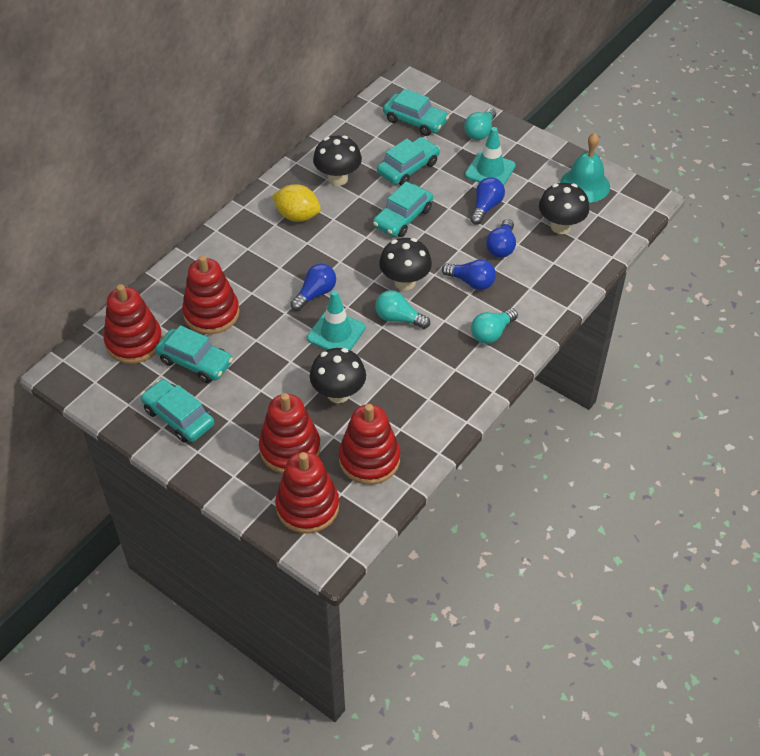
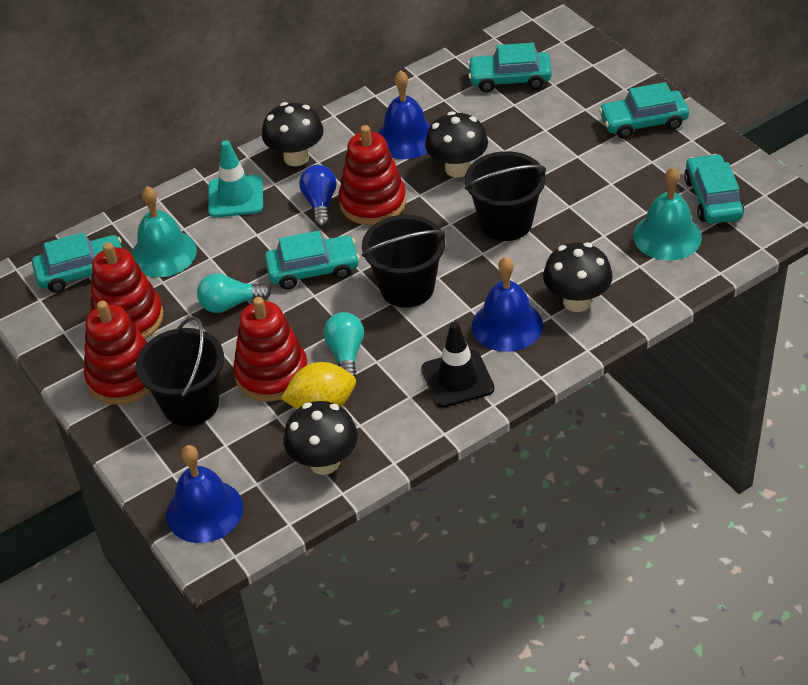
black bucket: none = 0 -> [136,316,224,426] [362,215,445,308] [465,151,546,241] = 3
black traffic cone: none = 0 -> [421,322,495,408] = 1
blue bell: none = 0 -> [166,445,243,543] [377,70,430,159] [472,257,543,352] = 3
blue light bulb: [291,264,336,311] [442,259,496,290] [470,177,505,225] [486,219,516,258] = 4 -> [299,165,337,227] = 1
red stacking toy: [104,284,163,364] [182,255,240,334] [259,393,321,473] [275,452,339,534] [339,404,400,485] = 5 -> [84,301,150,405] [90,242,164,339] [233,297,308,401] [339,125,406,225] = 4
turquoise bell: [560,133,610,203] = 1 -> [131,186,197,278] [633,167,702,260] = 2
turquoise light bulb: [375,290,430,329] [464,108,496,140] [471,308,518,344] = 3 -> [197,273,271,313] [323,312,364,379] = 2
turquoise traffic cone: [307,290,365,351] [465,127,516,185] = 2 -> [208,140,263,218] = 1

